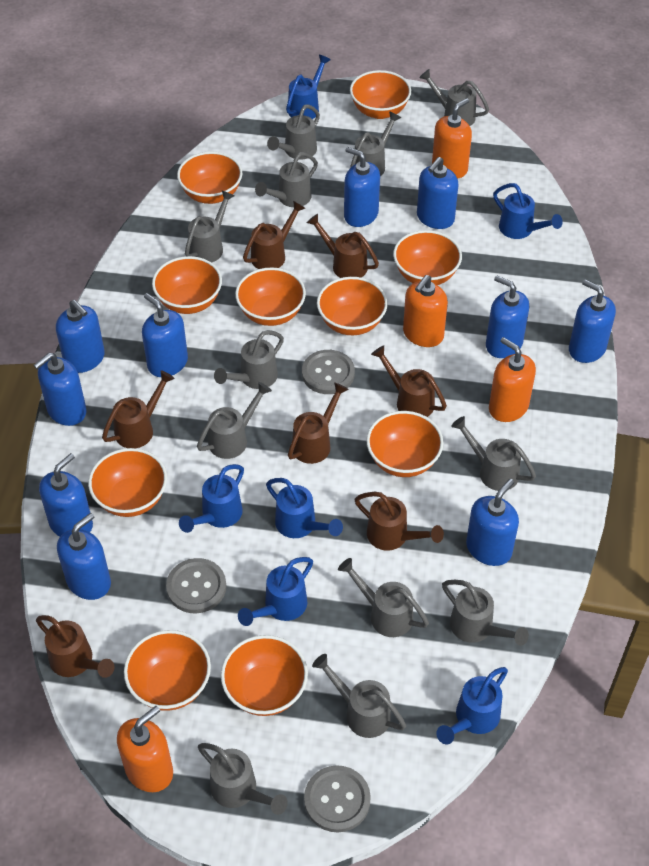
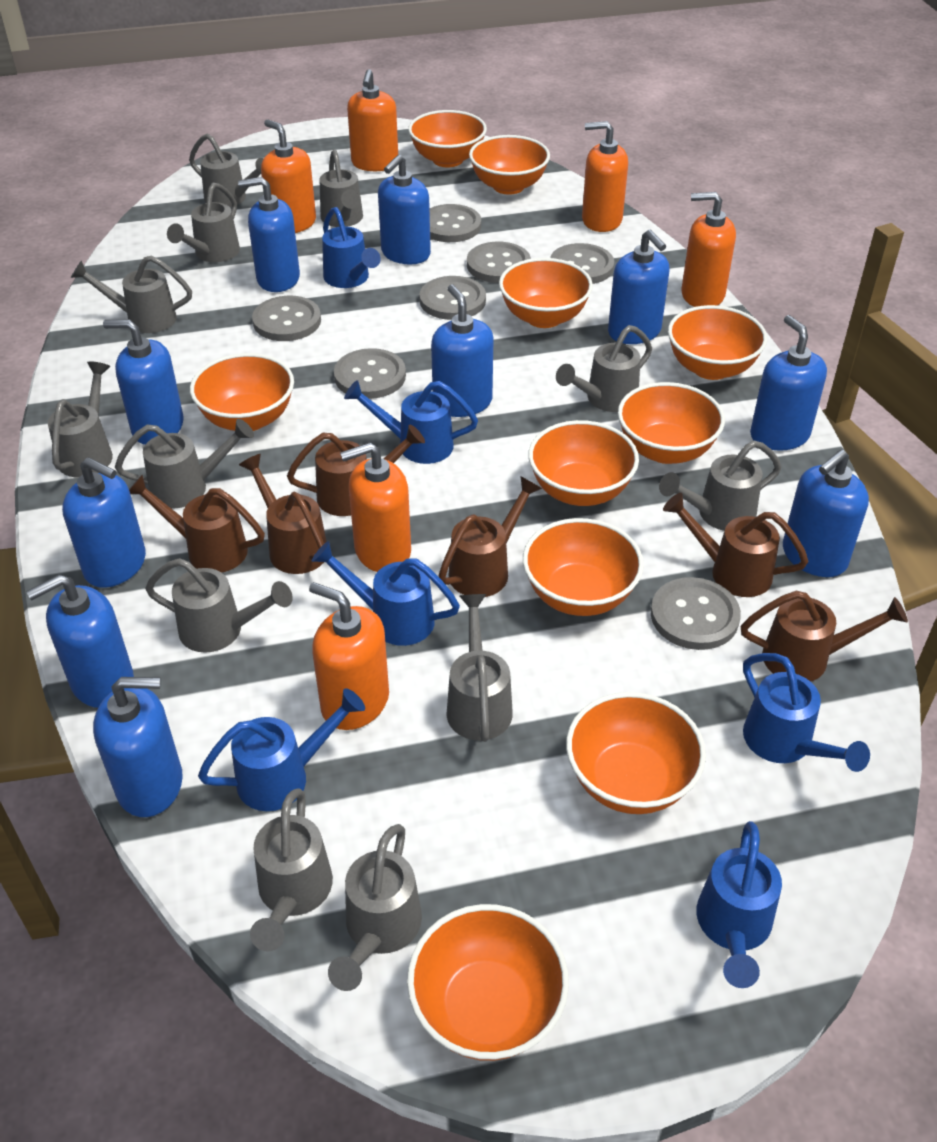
brown watering can: [36,615,115,678] [102,370,175,448] [243,201,305,269] [288,382,349,464] [306,214,379,278] [355,492,444,551] [371,346,447,417] = 7 -> [129,475,265,572] [239,454,327,574] [287,424,425,516] [438,476,542,597] [663,493,808,597] [741,590,908,682] = 6
grey button: [166,558,226,613] [302,350,355,394] [304,765,371,832] = 3 -> [252,296,321,341] [334,348,406,399] [419,276,486,320] [430,204,481,242] [467,242,531,283] [550,243,614,284] [651,577,741,650] = 7
orange soap dispenser: [117,706,173,792] [403,275,448,347] [432,98,472,179] [489,337,536,422] = 4 -> [261,119,316,233] [309,582,389,730] [340,442,411,572] [347,69,398,171] [582,121,628,232] [681,192,736,307] = 6

